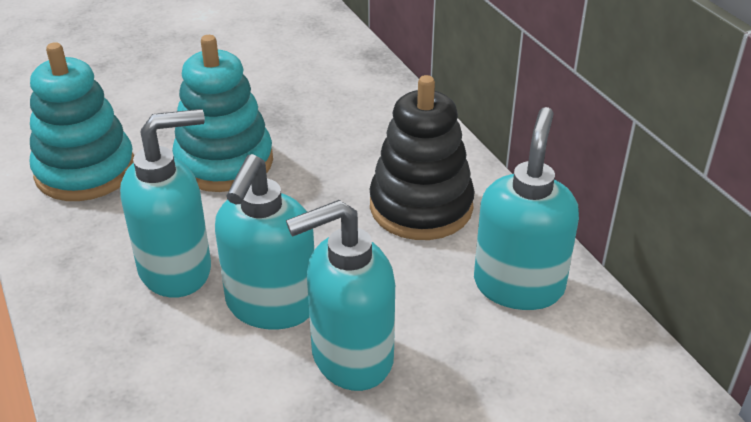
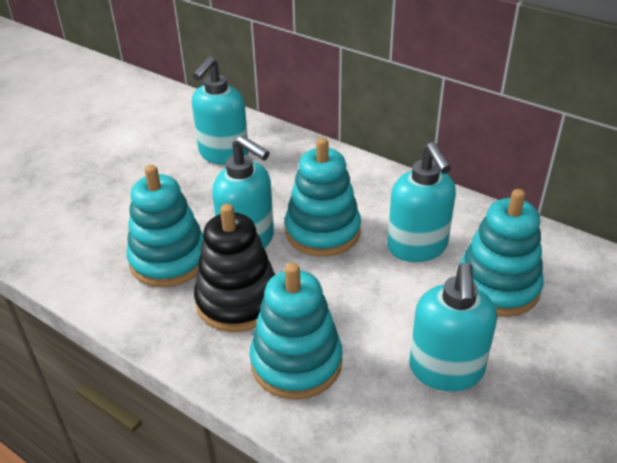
turquoise stacking toy: [30,42,134,201] [172,35,273,192] = 2 -> [127,165,204,287] [249,263,342,400] [285,137,361,257] [458,189,544,317] = 4

